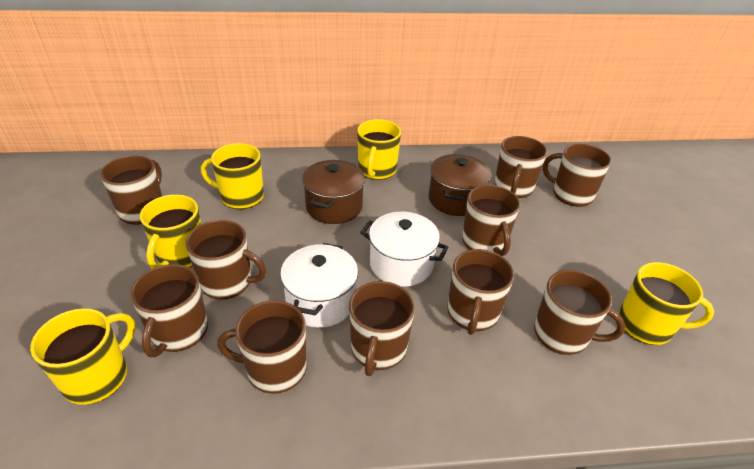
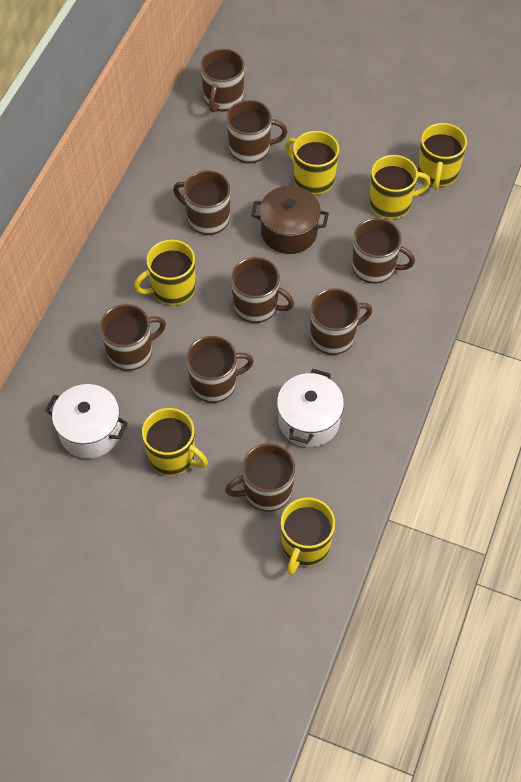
brown mug: [100,156,162,225] [130,264,208,357] [186,220,266,300] [217,300,307,394] [349,281,415,376] [447,249,514,335] [462,185,520,256] [494,136,547,198] [534,270,625,355] [543,144,611,207] = 10 -> [100,304,166,371] [173,170,230,235] [186,336,254,403] [201,48,244,112] [225,443,295,512] [226,100,287,164] [231,257,294,323] [310,288,372,355] [352,218,415,284] = 9
brown pot: [302,160,365,224] [429,154,491,216] = 2 -> [251,186,329,254] = 1
yellow mug: [30,308,135,405] [140,194,201,269] [201,143,264,209] [357,119,401,180] [618,262,714,345] = 5 -> [134,239,196,305] [142,408,208,476] [281,497,335,575] [285,131,339,195] [369,155,431,219] [418,123,467,190] = 6

